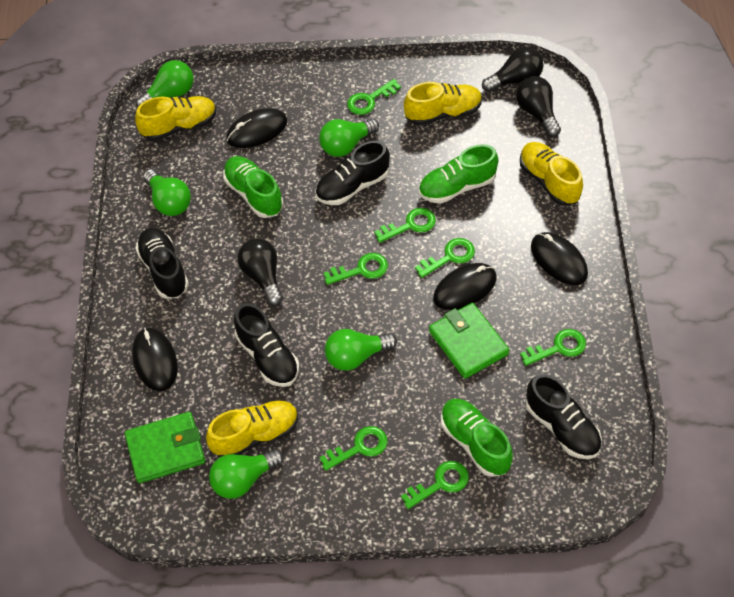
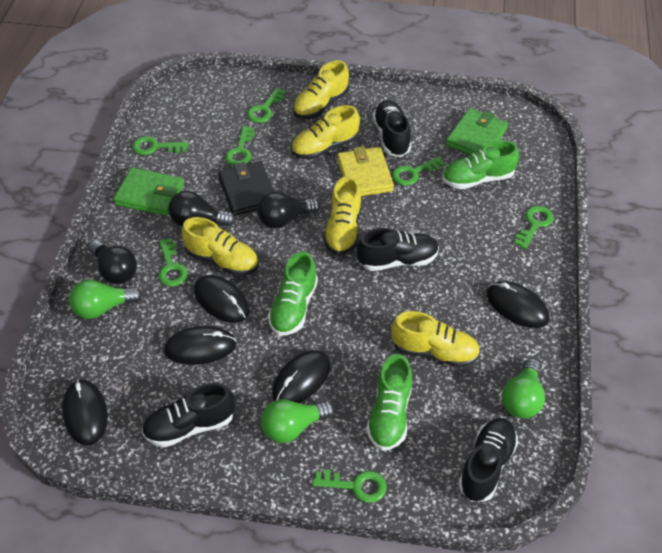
black mouse: [132,328,178,391] [226,108,288,148] [433,263,497,310] [531,232,588,285] = 4 -> [62,379,108,446] [164,326,236,365] [194,275,249,323] [272,350,330,403] [487,281,549,328] = 5
black wallet: none = 0 -> [218,161,274,216] = 1
green light bulb: [136,60,194,108] [143,169,191,216] [209,449,284,499] [319,119,379,157] [325,329,397,371] = 5 -> [69,280,142,319] [261,399,334,443] [502,358,545,419] = 3
yellow shoe: [135,96,216,141] [206,400,298,457] [404,82,482,125] [520,142,583,206] = 4 -> [181,217,259,276] [291,105,360,160] [293,60,349,119] [323,176,361,255] [391,311,480,367] = 5
yellow wallet: none = 0 -> [337,146,394,196] = 1

